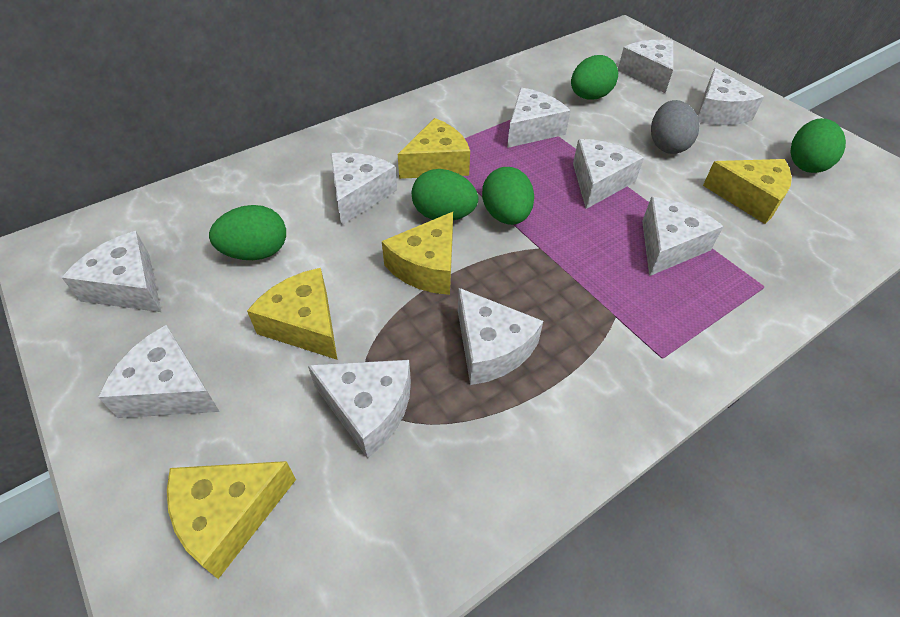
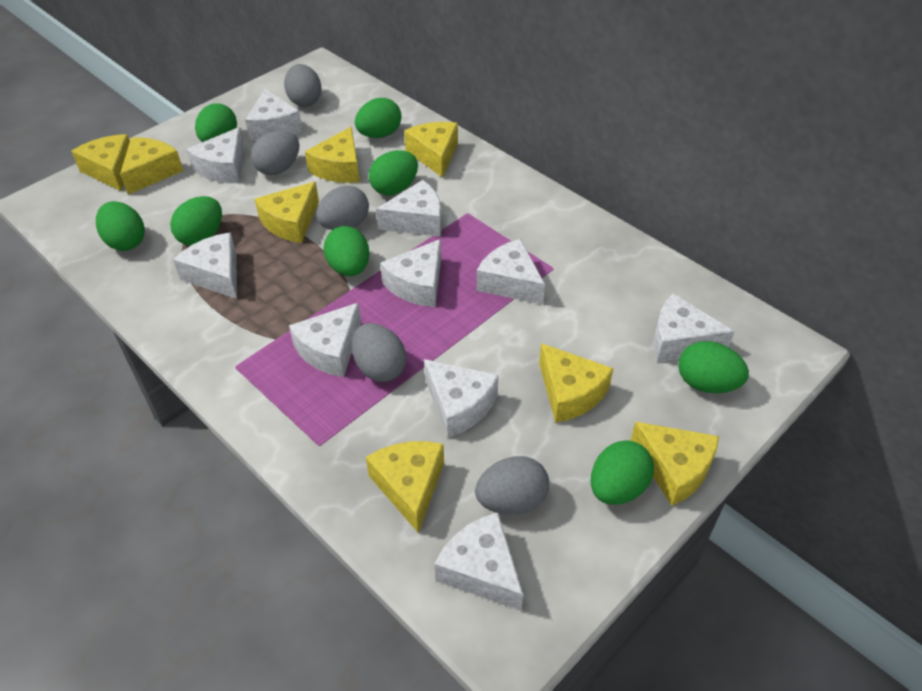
green egg: [209,205,286,260] [412,169,478,220] [482,167,534,225] [571,55,618,100] [790,118,846,173] = 5 -> [96,201,145,251] [170,196,222,246] [195,103,237,142] [324,226,370,276] [355,98,401,138] [369,150,418,196] [591,440,654,505] [678,341,749,393] = 8
grey egg: [651,100,699,154] = 1 -> [251,131,299,175] [284,64,321,107] [316,186,369,230] [352,323,406,382] [475,456,549,515] = 5
yellow cheese: [167,461,296,579] [247,268,338,360] [382,212,453,295] [398,118,470,179] [703,159,792,224] = 5 -> [71,134,130,191] [120,137,183,195] [255,182,319,243] [305,127,360,183] [366,441,444,533] [404,122,458,178] [539,343,613,423] [630,422,719,506] = 8

